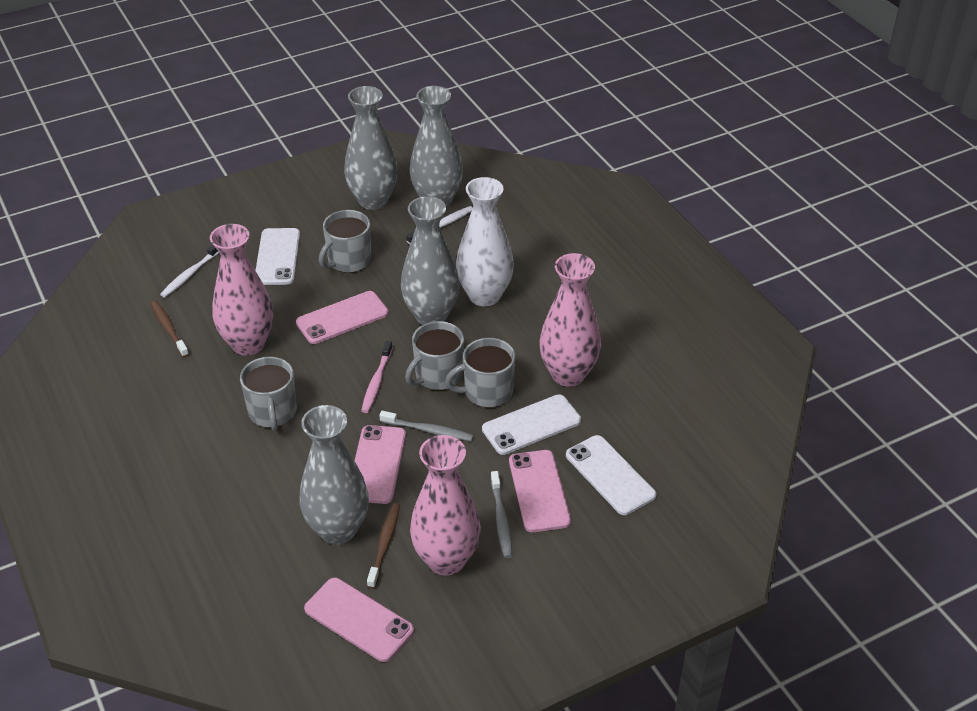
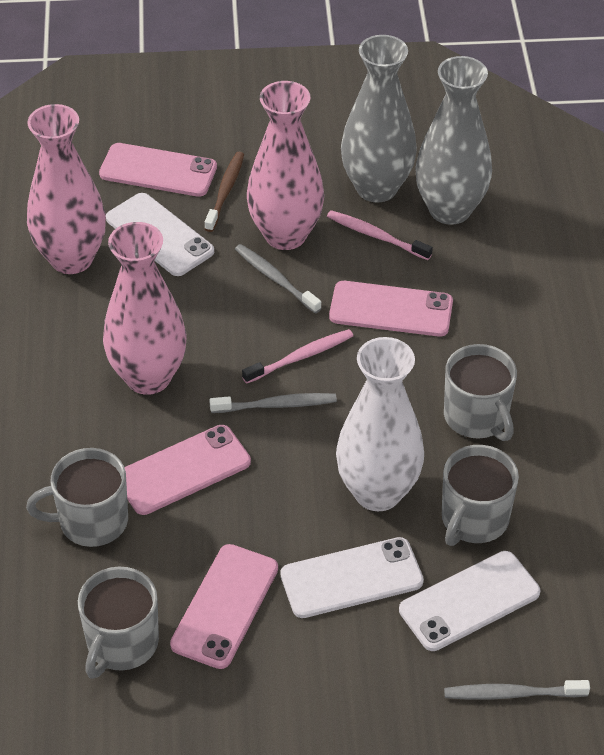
brown toothbrush: [151,301,189,357] [367,503,400,589] = 2 -> [205,152,244,232] = 1
grey toothbrush: [379,411,474,441] [491,471,512,558] = 2 -> [209,393,337,413] [235,244,321,314] [444,680,590,700] = 3
grey vase: [299,405,369,545] [344,86,398,210] [401,196,459,325] [410,86,463,207] = 4 -> [341,35,417,203] [415,56,492,225] = 2
pink toothbrush: [361,341,393,413] = 1 -> [242,329,353,384] [327,210,433,260] = 2
white toothbrush: [160,245,219,297] [406,206,473,244] = 2 -> none = 0

